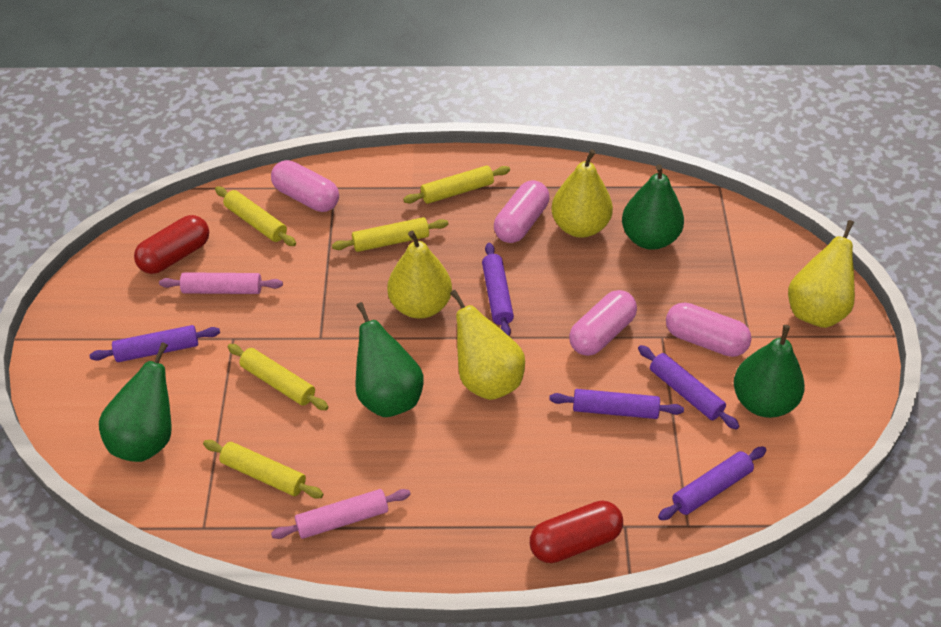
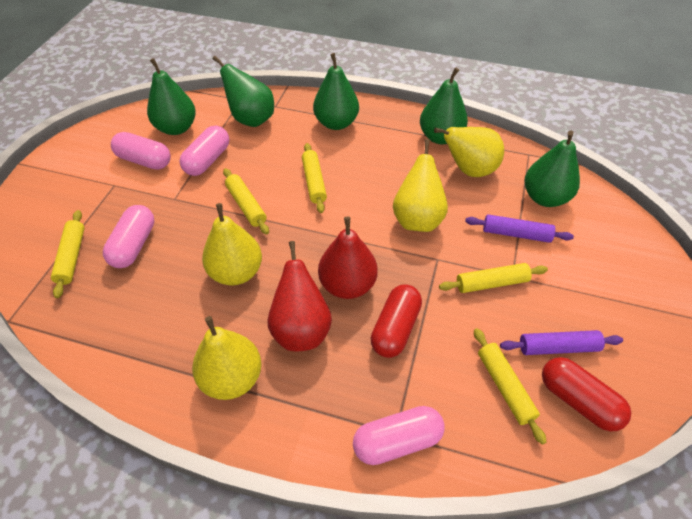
green pear: [99,342,171,462] [355,302,424,417] [622,165,684,250] [734,325,805,418] = 4 -> [147,58,196,135] [213,56,274,127] [313,53,359,130] [420,68,468,144] [524,130,580,207] = 5
pink rolling pin: [159,272,283,294] [271,489,411,539] = 2 -> none = 0
purple rolling pin: [89,325,220,362] [482,243,514,336] [549,389,684,419] [638,345,739,430] [658,447,766,520] = 5 -> [465,214,574,243] [500,330,623,355] = 2
red pear: none = 0 -> [267,241,332,351] [318,216,378,299] = 2

